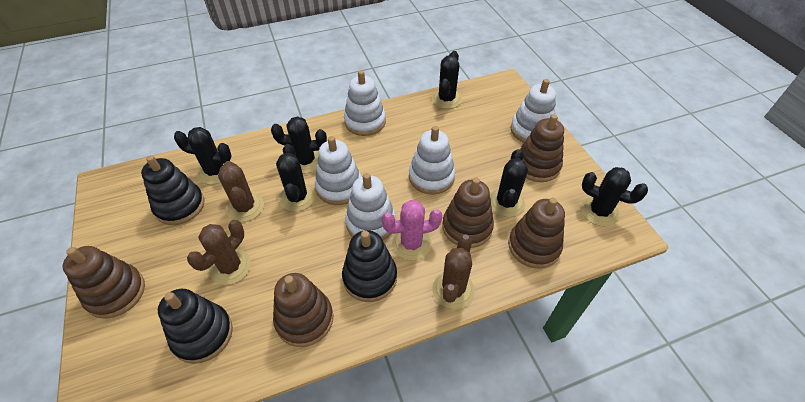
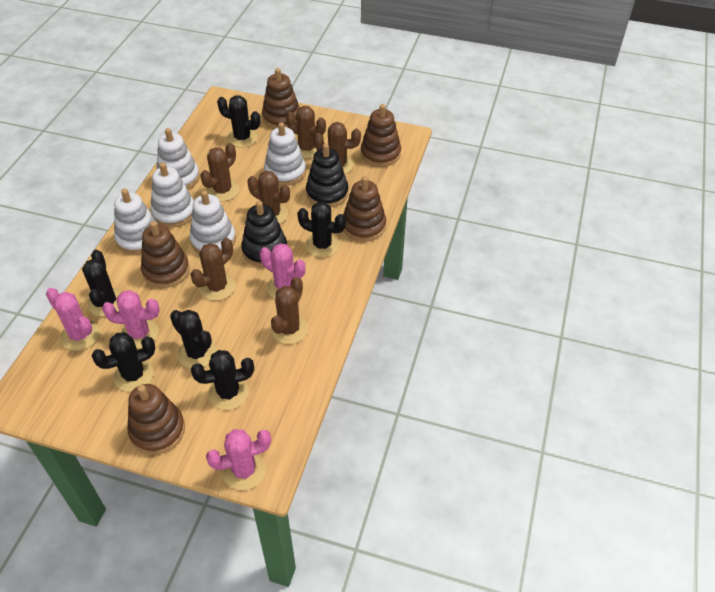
black stacking toy: [141,155,204,225] [158,289,233,364] [342,230,397,302] = 3 -> [241,201,287,267] [306,143,348,207] = 2
brown cactus: [187,220,251,285] [218,161,264,222] [432,234,475,309] = 3 -> [191,238,236,301] [200,143,239,201] [248,171,290,224] [271,277,309,344] [286,106,326,158] [314,122,361,174] = 6
pink cactus: [382,200,443,261] = 1 -> [46,288,99,351] [102,290,160,349] [206,429,271,490] [260,243,305,299] = 4

